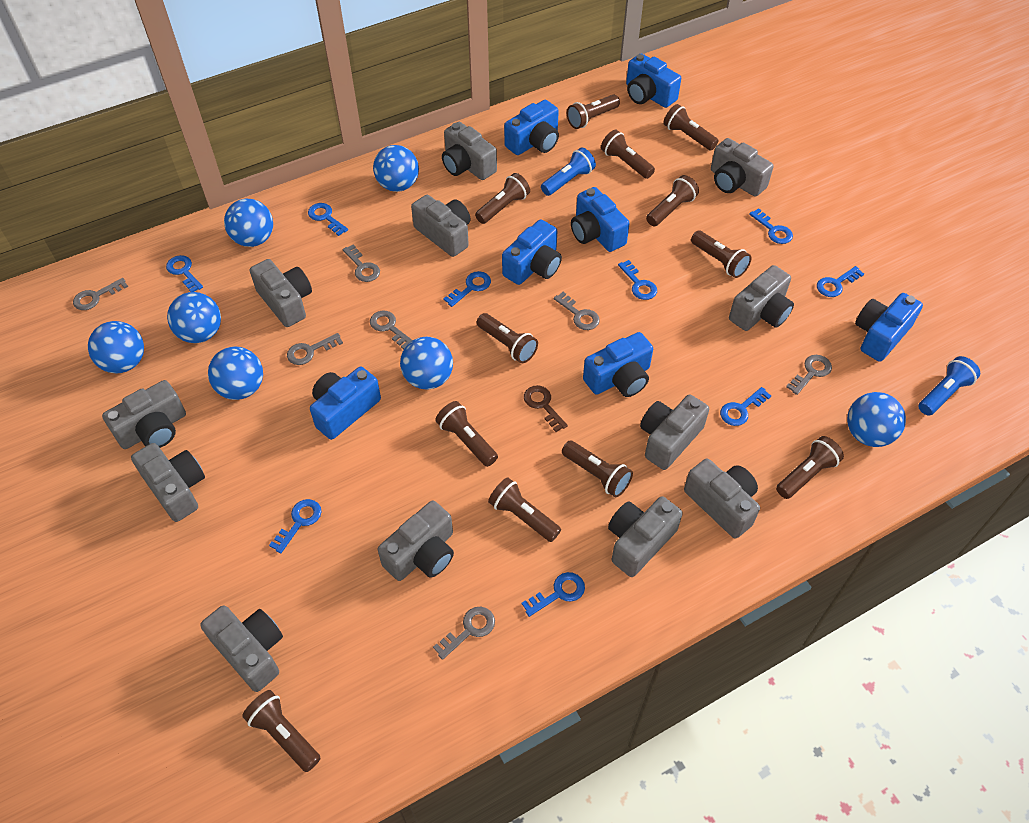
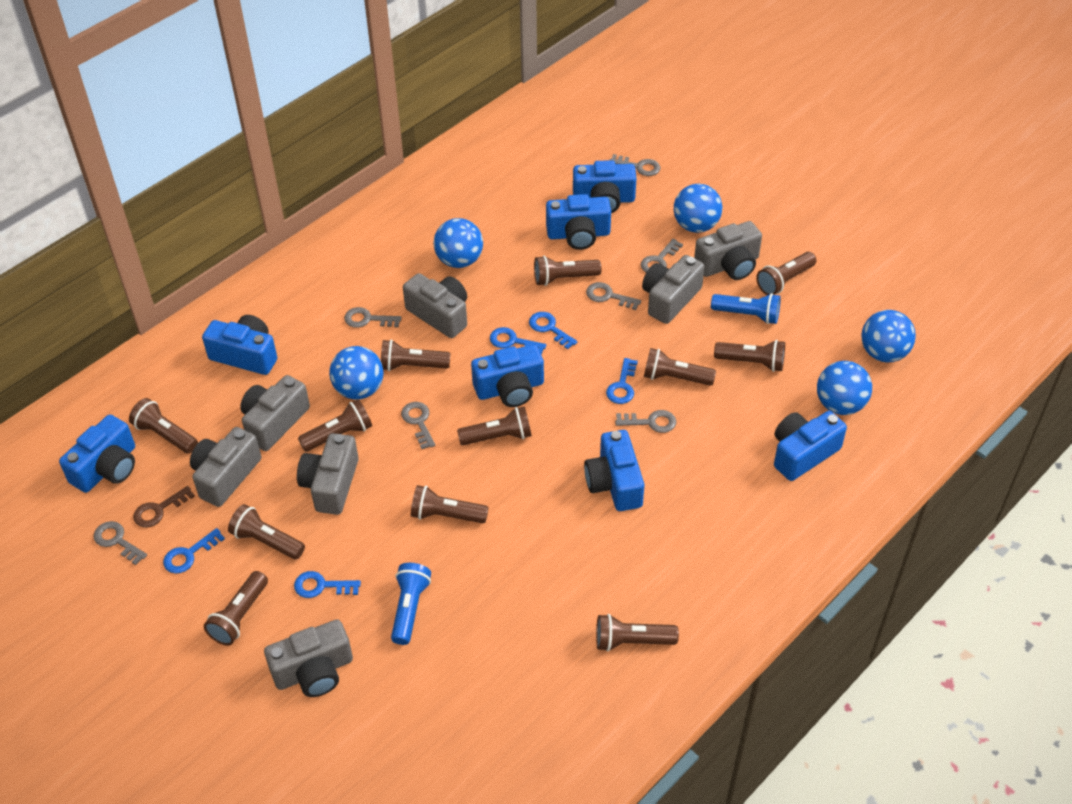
blue ball: [88,321,144,373] [167,292,221,343] [208,347,263,400] [224,199,273,247] [373,145,419,192] [400,337,453,390] [847,392,906,447] = 7 -> [329,346,384,400] [433,218,483,268] [674,184,722,233] [817,361,872,415] [861,310,916,363] = 5
blue key: [166,255,203,292] [269,499,321,554] [308,203,348,236] [443,271,491,307] [522,572,585,617] [618,260,657,300] [720,387,771,426] [749,208,793,244] [817,266,864,297] = 9 -> [163,528,225,574] [294,571,361,598] [490,327,546,354] [529,312,577,349] [606,358,638,404] = 5
grey camera: [102,380,186,449] [131,443,205,522] [200,605,283,692] [249,259,312,327] [378,500,454,581] [411,195,471,257] [442,122,497,180] [608,496,683,577] [640,394,709,470] [684,458,760,539] [711,138,774,197] [729,265,794,331] = 12 -> [190,427,261,507] [240,375,310,451] [264,619,353,697] [297,433,359,515] [403,273,467,338] [642,255,705,324] [694,221,762,280] = 7

